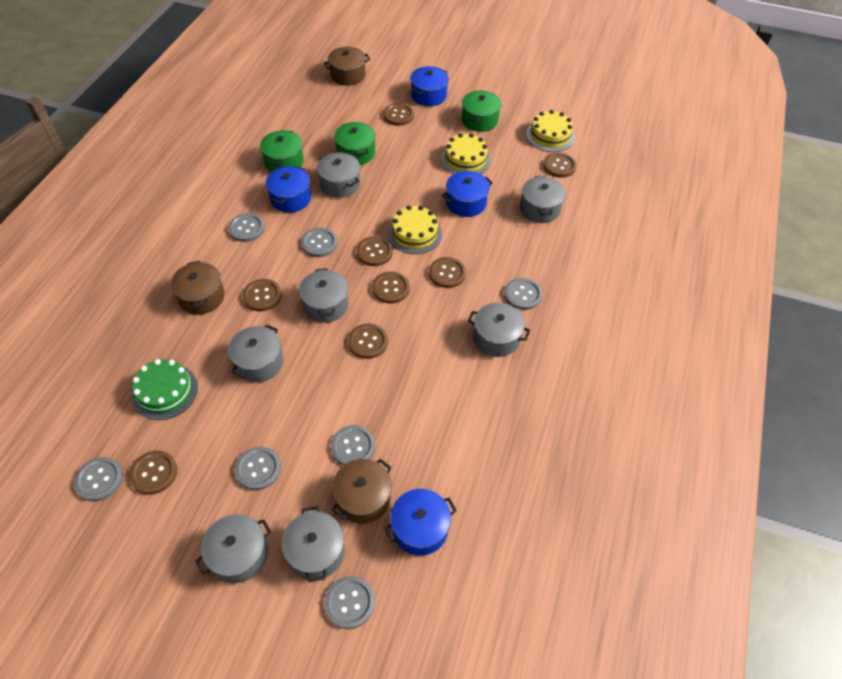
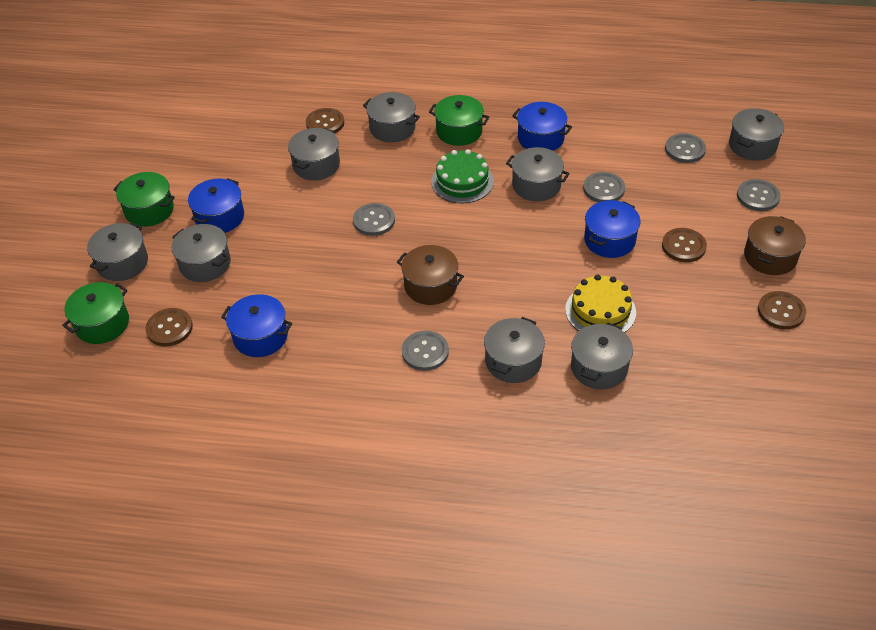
brown button: [129,451,177,495] [242,279,282,311] [348,323,388,359] [356,236,393,266] [372,271,410,304] [383,103,414,126] [429,257,466,288] [543,153,577,178] = 8 -> [145,308,193,347] [306,108,344,134] [662,228,707,262] [758,291,806,330] = 4
brown pot: [171,261,225,315] [324,47,370,86] [332,459,392,524] = 3 -> [397,245,464,305] [744,216,806,275] = 2
grey button: [74,457,123,501] [228,213,265,242] [235,447,281,490] [301,228,338,257] [324,576,375,629] [331,425,375,466] [504,278,543,310] = 7 -> [353,203,395,236] [402,330,449,371] [583,172,625,202] [665,133,706,163] [737,179,780,211] = 5
grey pot: [195,514,271,583] [228,325,283,383] [281,506,344,582] [299,268,349,323] [317,152,360,198] [468,303,530,357] [520,176,566,223] = 7 -> [87,223,148,281] [172,224,231,282] [288,128,340,180] [363,92,420,142] [484,317,545,383] [506,147,570,201] [571,323,633,390] [729,108,784,161] = 8
yellow cake: [388,206,442,254] [441,133,491,174] [526,110,575,152] = 3 -> [565,274,636,333] = 1

